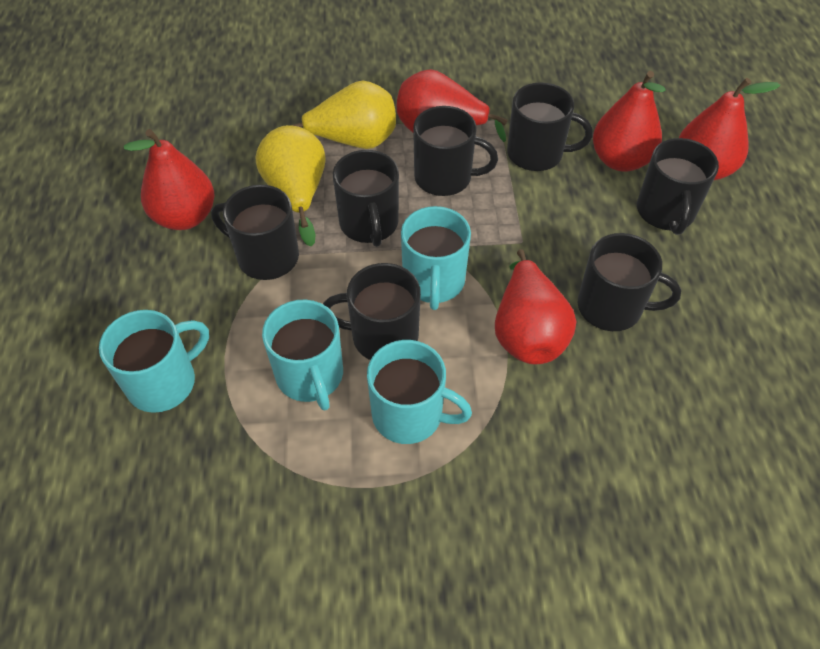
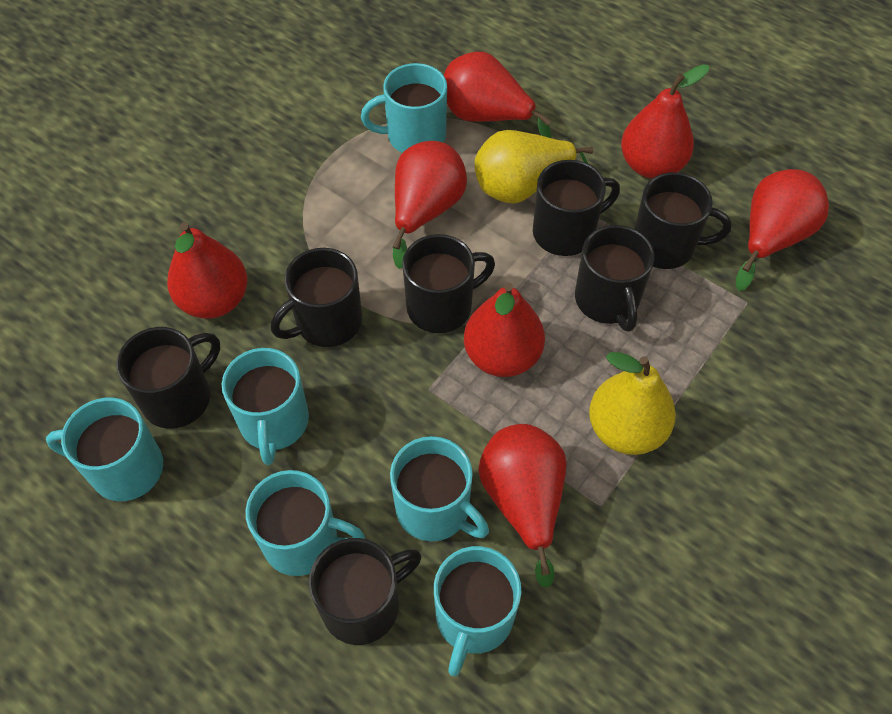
red pear: [124,129,215,230] [397,69,508,142] [495,249,576,364] [593,71,666,172] [679,78,780,180] = 5 -> [167,222,247,319] [393,141,467,269] [444,52,551,138] [464,283,545,377] [478,424,566,588] [621,64,709,179] [736,169,829,291] = 7
turquoise mug: [99,310,209,413] [262,300,343,410] [367,340,472,444] [401,206,471,310] = 4 -> [46,398,163,501] [222,348,309,465] [245,470,365,576] [361,63,447,153] [390,436,489,542] [434,546,521,677] = 6

